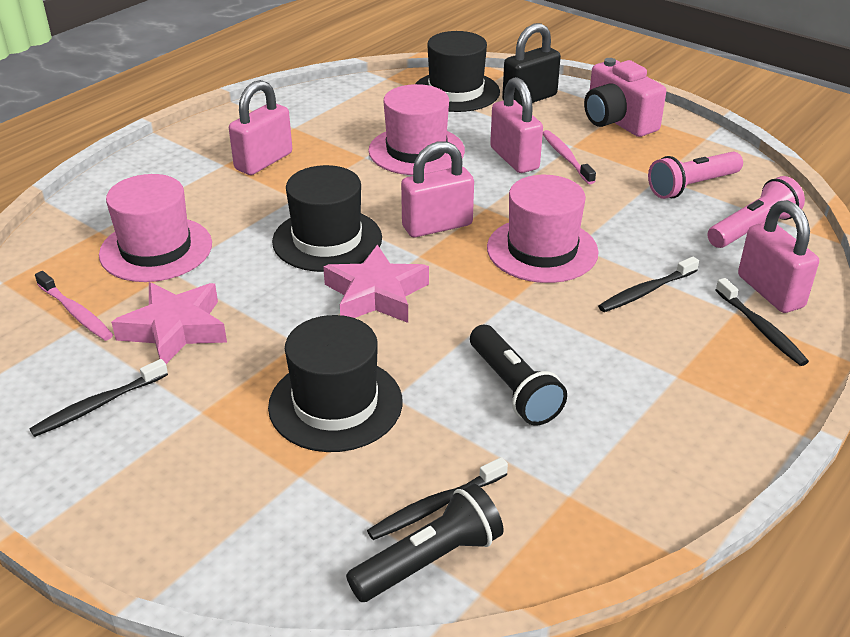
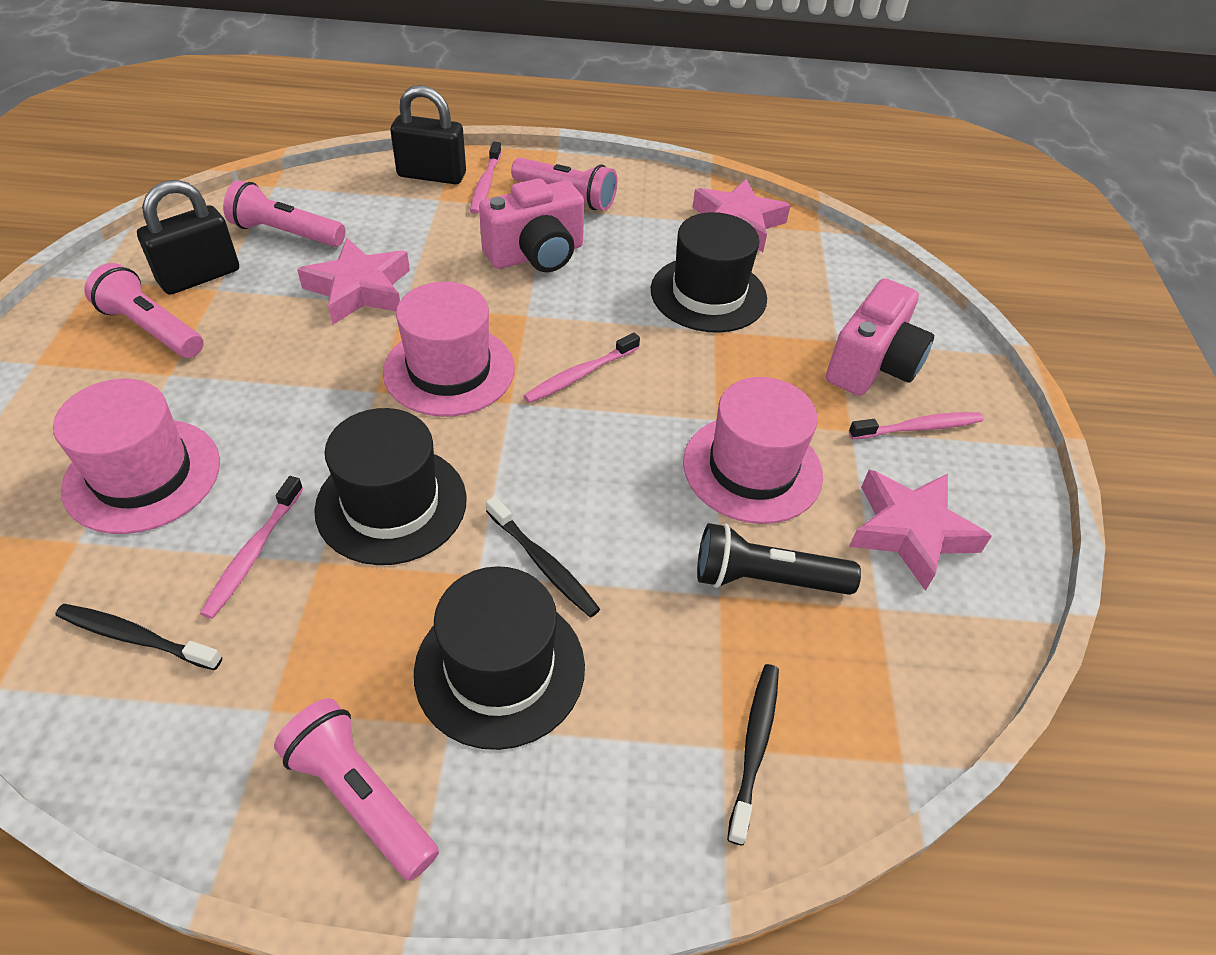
black flashlight: [346,484,504,602] [470,325,567,426] = 2 -> [697,523,861,595] = 1
black padlock: [502,23,561,106] = 1 -> [137,180,239,295] [390,85,466,184] = 2
black toothbrush: [29,359,168,437] [367,457,508,540] [598,257,699,312] [716,278,809,366] = 4 -> [55,604,222,670] [486,496,600,618] [727,664,779,845] = 3
pink camera: [584,58,666,137] = 1 -> [479,178,585,272] [826,278,934,396] = 2
pink flashlight: [648,151,743,199] [707,176,805,248] = 2 -> [84,263,203,358] [223,180,345,247] [274,698,439,881] [511,158,617,211] = 4
pink padlock: [229,80,292,175] [401,141,474,237] [490,77,543,173] [738,200,819,313] = 4 -> none = 0
pink star: [111,282,227,364] [323,245,429,323] = 2 -> [297,238,410,324] [692,178,791,252] [849,470,992,591] = 3
pink toothbrush: [35,271,113,341] [543,130,596,184] = 2 -> [200,476,303,619] [470,142,501,214] [523,333,640,403] [849,412,983,439] = 4

